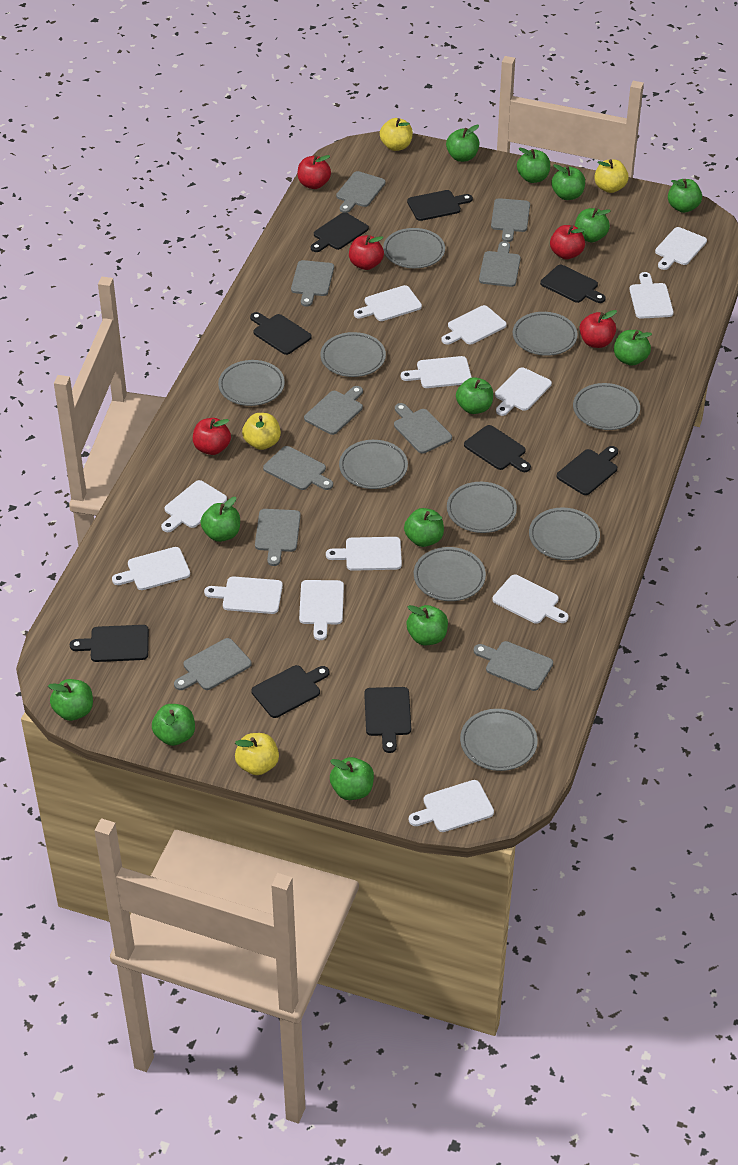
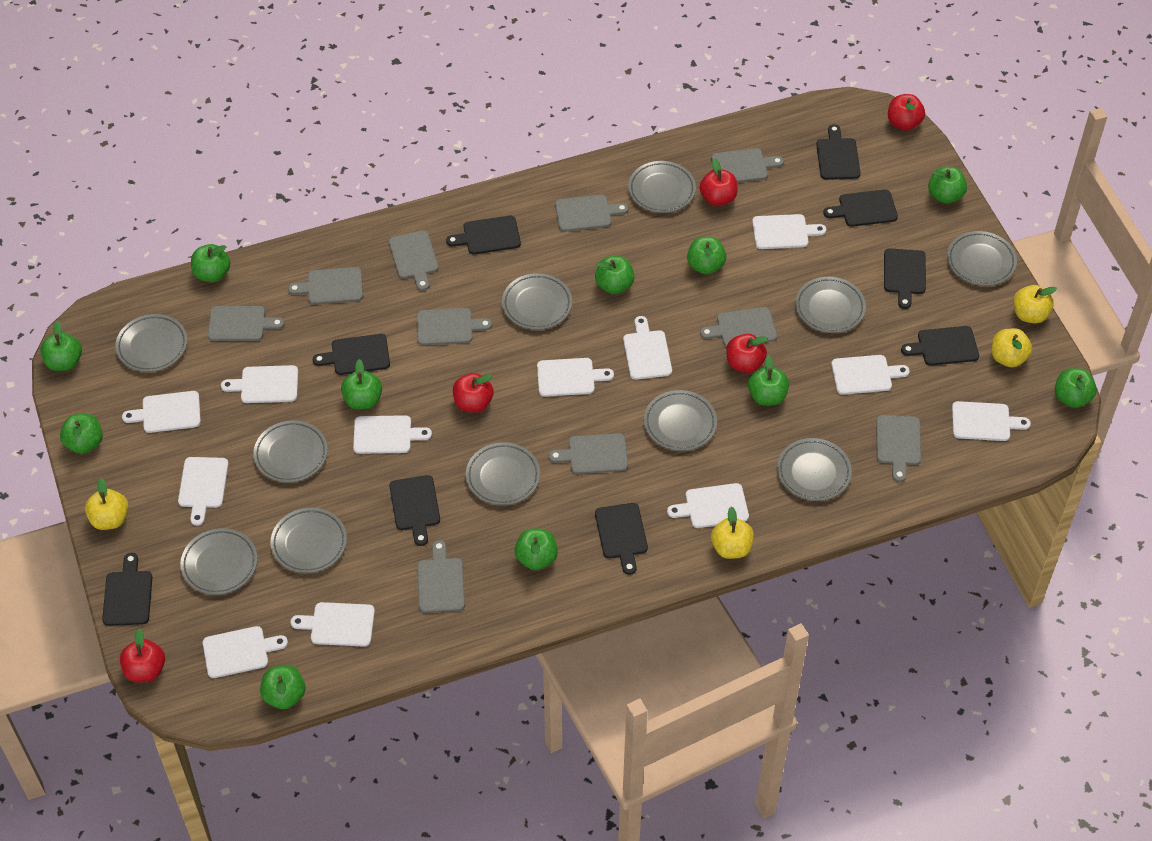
green apple: [48,679,93,721] [152,704,195,746] [201,497,240,542] [330,757,374,800] [404,508,444,547] [406,605,448,645] [446,125,480,162] [456,377,493,414] [517,147,550,183] [551,164,585,200] [575,208,611,242] [614,330,652,366] [668,179,702,213] = 13 -> [40,321,82,371] [60,414,103,454] [191,244,231,282] [260,665,305,709] [341,359,382,410] [514,528,558,570] [595,256,635,294] [687,237,726,275] [748,355,789,406] [928,167,967,204] [1055,368,1097,408] = 11
grey plate: [218,360,285,406] [320,332,386,377] [339,440,408,489] [383,228,445,268] [414,547,486,601] [447,482,517,533] [460,709,538,771] [513,312,578,356] [529,508,600,560] [573,383,640,430] = 10 -> [115,314,188,372] [180,528,258,595] [253,420,328,483] [270,508,347,574] [466,442,540,506] [502,273,572,330] [628,161,696,213] [644,390,717,451] [777,438,852,501] [795,277,866,333] [947,231,1017,286] = 11
white cutting board: [112,547,190,590] [161,480,227,532] [204,576,283,614] [299,580,344,640] [326,537,402,571] [354,285,422,321] [401,356,472,388] [409,780,494,832] [442,305,507,344] [492,575,569,624] [495,367,552,416] [629,272,674,319] [655,227,707,270] = 13 -> [122,391,201,433] [178,457,229,526] [203,626,288,678] [221,365,298,403] [290,602,375,647] [353,415,432,454] [537,358,614,397] [623,316,672,380] [667,483,749,528] [752,214,826,249] [831,355,910,395] [952,401,1031,441] = 12

